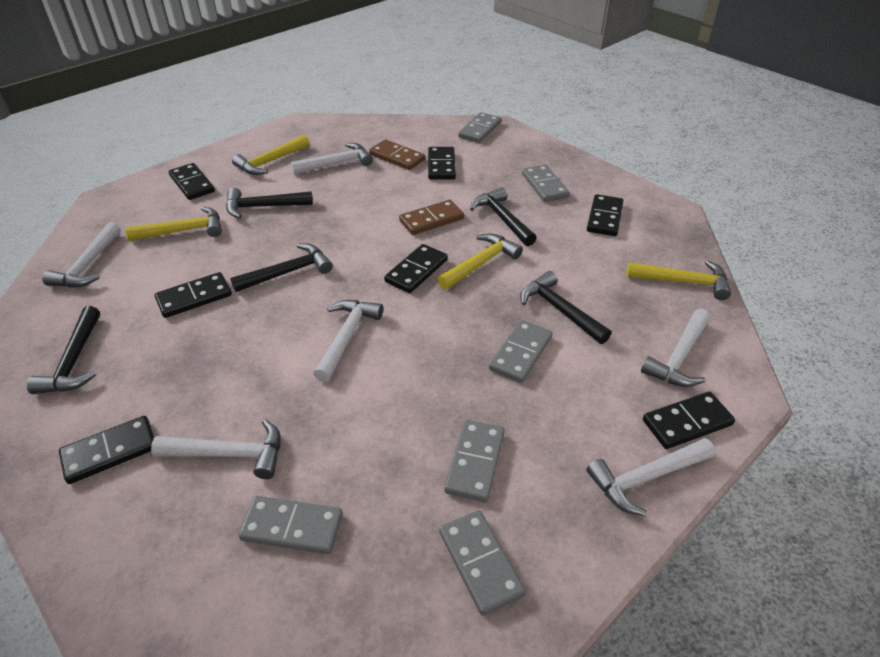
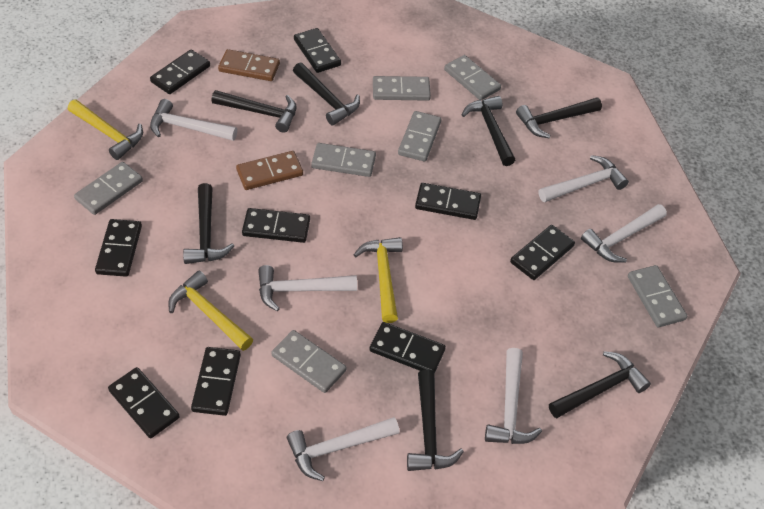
black domino: [59,416,154,484] [154,272,232,318] [169,163,215,200] [384,244,448,293] [428,147,456,180] [587,194,623,236] [643,392,735,449] = 7 -> [95,219,142,277] [108,367,180,438] [150,49,210,94] [191,347,241,416] [242,208,310,243] [294,28,341,73] [369,322,446,374] [415,183,481,220] [510,225,575,280] = 9
black hammer: [27,306,100,394] [226,188,313,218] [230,243,333,292] [470,187,537,246] [520,271,612,344] = 5 -> [183,183,234,264] [212,90,297,133] [293,63,360,126] [407,370,464,471] [462,96,515,166] [516,97,602,138] [549,351,651,418] = 7
grey domino: [239,496,343,554] [439,510,526,616] [444,420,504,502] [458,112,501,143] [489,320,552,383] [522,165,570,202] = 6 -> [74,162,143,215] [271,330,347,393] [311,143,376,177] [373,76,431,101] [398,111,441,161] [444,55,501,100] [628,265,687,327] = 7
yellow hammer: [125,206,222,241] [232,135,309,175] [437,234,523,290] [627,260,731,300] = 4 -> [68,100,143,160] [168,271,253,351] [354,237,403,323] = 3

